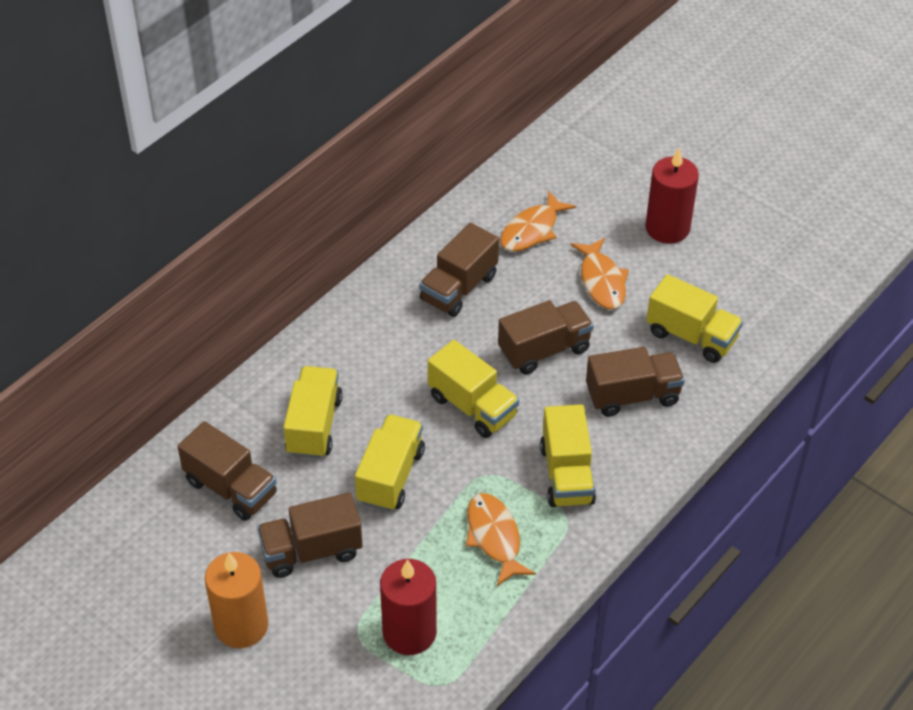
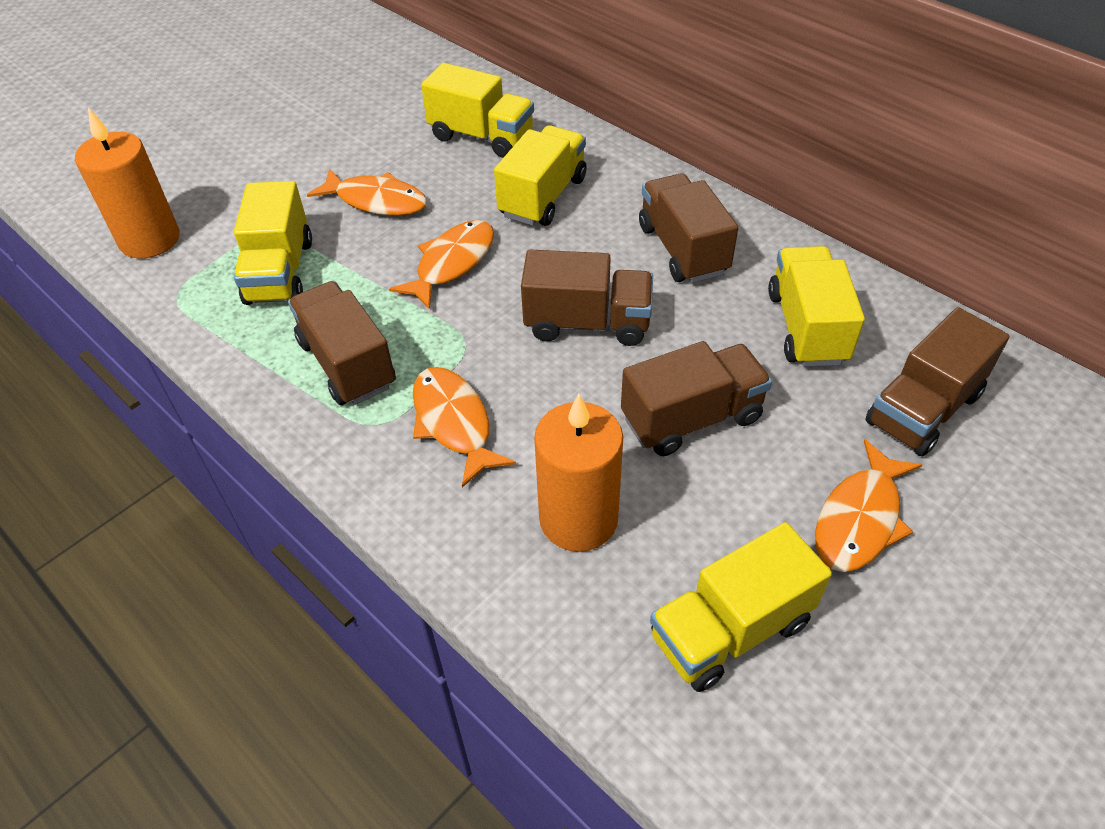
orange candle: [205,552,269,648] = 1 -> [75,108,179,258] [534,394,623,552] = 2
orange fish: [466,493,536,586] [500,191,576,252] [571,238,629,309] = 3 -> [307,168,427,216] [389,220,494,310] [413,367,516,488] [815,439,922,572] = 4
red candle: [380,559,437,655] [645,148,699,244] = 2 -> none = 0

